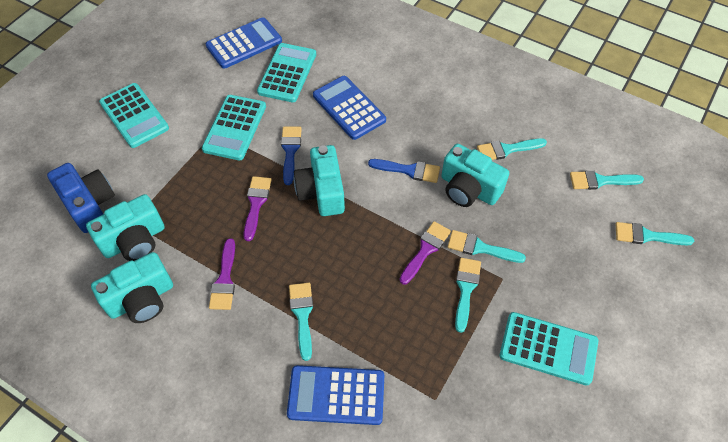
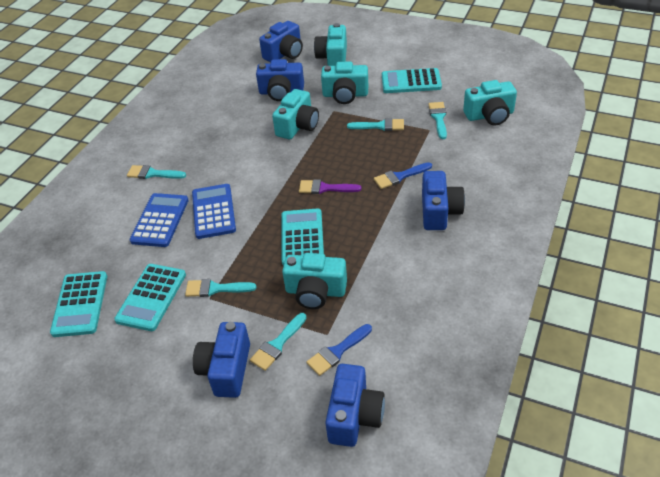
blue calculator: [206,17,282,69] [287,365,384,425] [313,76,386,140] = 3 -> [130,193,189,247] [192,184,236,239] = 2
blue camera: [47,163,115,233] = 1 -> [193,322,250,398] [256,59,304,101] [259,21,303,62] [325,364,385,447] [422,171,465,230] = 5
purple brush: [209,238,235,310] [243,176,272,241] [400,221,451,285] = 3 -> [299,179,361,194] = 1
turquoise brush: [289,283,313,361] [448,230,526,263] [455,258,481,333] [477,138,547,160] [570,170,644,190] [616,222,694,245] = 6 -> [127,165,186,179] [185,279,256,297] [250,313,307,371] [347,118,404,131] [428,102,447,139] = 5
turquoise camera: [86,194,164,261] [91,252,173,323] [294,145,345,216] [441,144,509,207] = 4 -> [272,89,319,139] [282,253,347,309] [314,23,347,66] [321,62,368,104] [463,80,517,126] = 5

